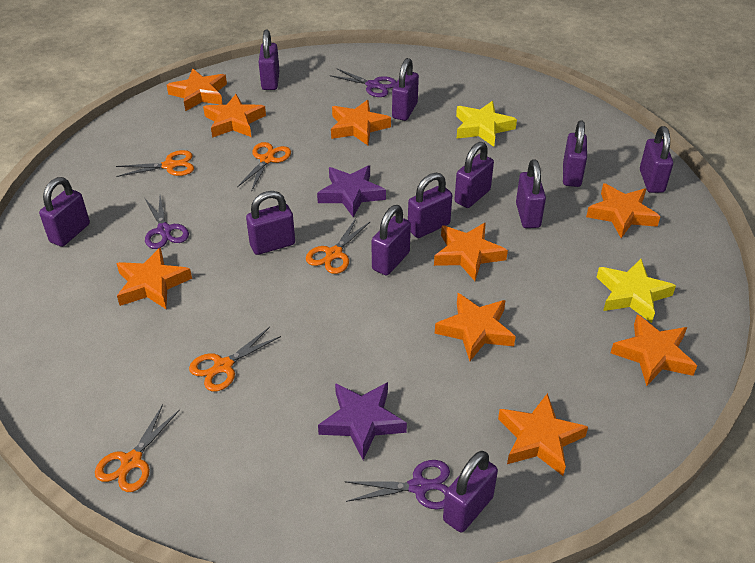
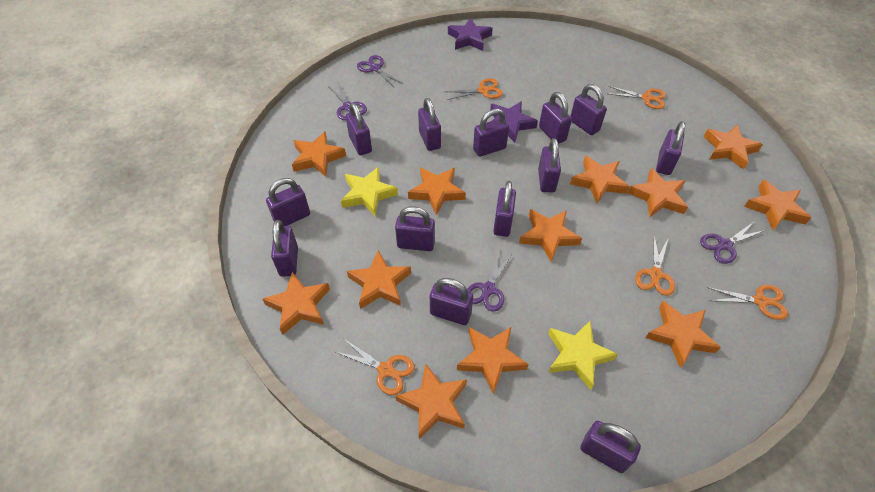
orange star: [116,247,192,309] [167,69,227,111] [203,94,266,138] [331,100,391,145] [434,222,508,281] [435,293,516,361] [498,393,588,476] [586,183,660,238] [611,314,697,386] = 9 -> [262,272,330,335] [292,132,346,177] [347,250,411,309] [395,364,467,439] [408,167,466,215] [457,327,529,395] [519,209,582,262] [570,155,630,204] [628,168,688,218] [645,301,721,368] [703,125,763,169] [744,179,811,231] = 12
purple padlock: [39,177,90,247] [246,191,295,255] [259,30,279,90] [372,205,411,275] [392,58,419,121] [408,173,452,238] [443,451,498,532] [455,142,494,208] [516,159,546,228] [563,120,587,187] [640,126,673,193] = 11 -> [266,178,310,226] [271,220,298,277] [346,103,372,155] [395,206,435,251] [418,98,441,151] [430,278,473,325] [473,109,509,157] [493,181,516,237] [538,138,561,192] [539,92,572,144] [571,84,607,135] [580,421,641,473] [656,121,685,175] = 13
purple scissors: [145,196,189,249] [329,68,397,97] [345,460,450,509] = 3 -> [328,83,367,120] [357,55,403,87] [467,248,513,312] [700,221,766,264] = 4

